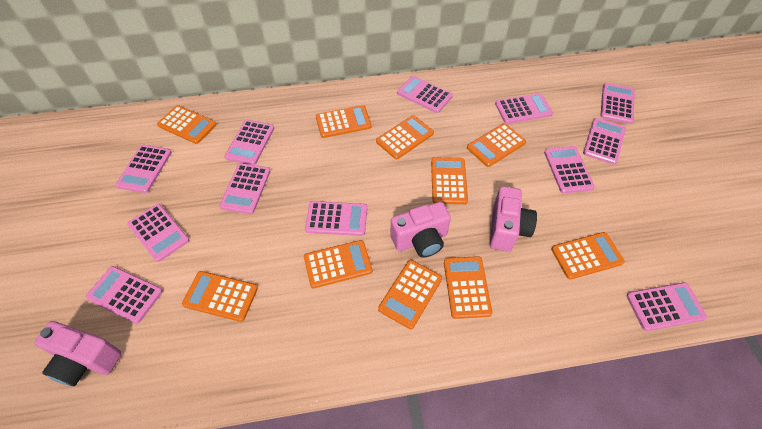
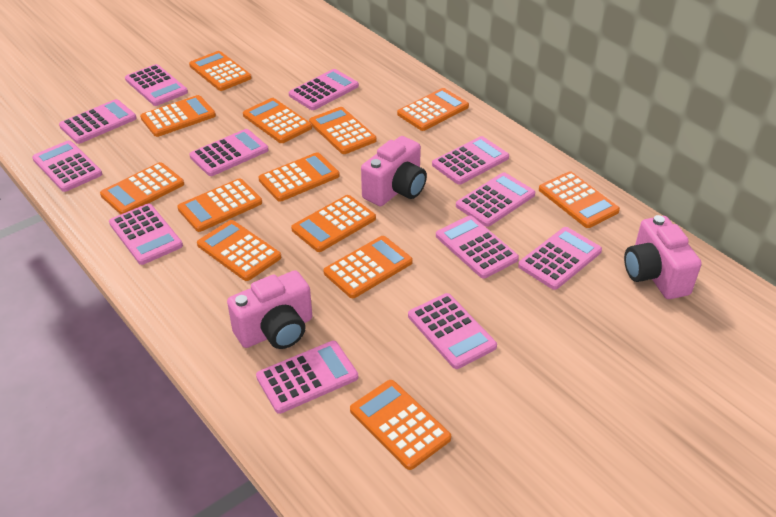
orange calculator: [157,105,217,144] [182,271,258,322] [304,240,372,288] [316,105,372,138] [376,115,434,159] [378,260,442,329] [431,157,468,204] [444,256,492,319] [467,123,526,167] [551,232,625,280] = 10 -> [100,162,184,215] [140,95,216,137] [177,178,262,232] [189,51,252,91] [197,220,281,281] [243,98,312,143] [258,152,340,202] [291,195,376,252] [309,107,377,154] [323,236,413,298] [350,380,451,470] [397,88,469,131] [539,171,620,228] = 13

